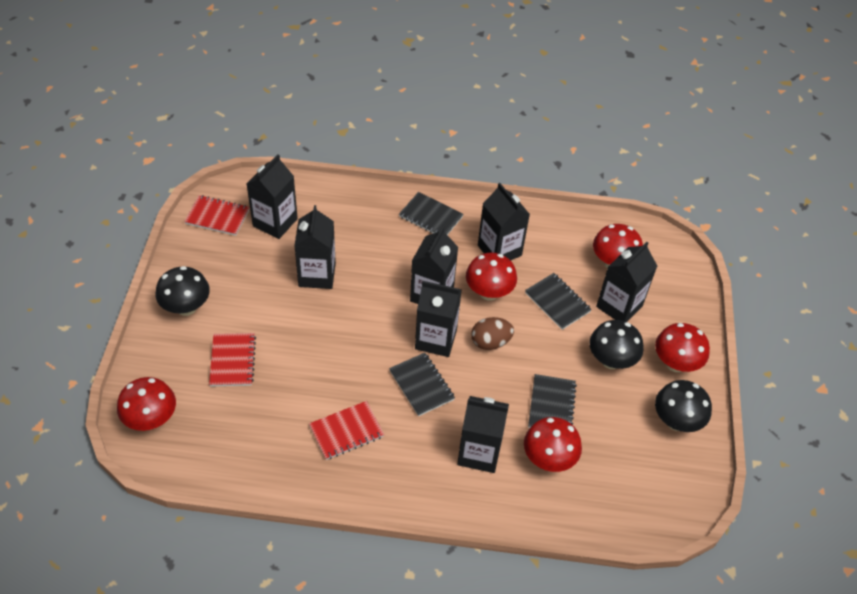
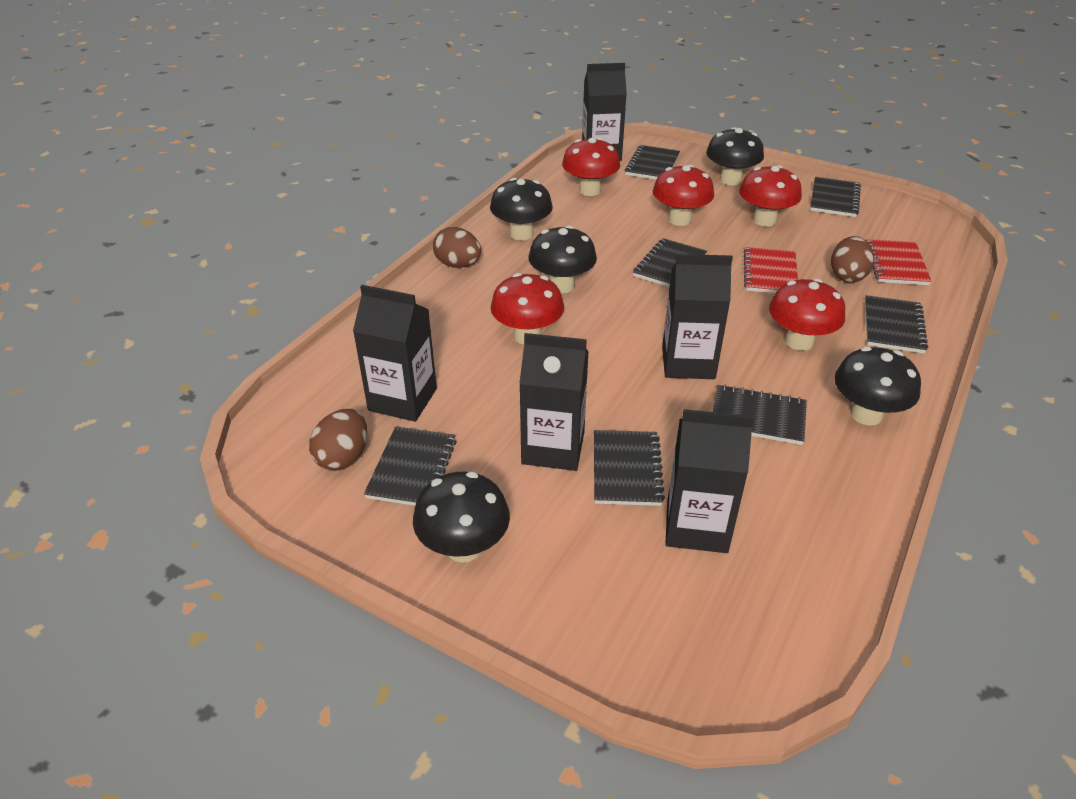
black carton: [247,154,298,239] [294,205,336,289] [410,227,458,304] [415,281,462,357] [457,396,509,473] [478,183,530,261] [596,242,657,322] = 7 -> [353,285,437,422] [519,333,589,471] [582,63,627,161] [662,254,733,379] [665,409,754,553] = 5
black mushroom: [156,266,210,316] [589,320,643,369] [655,380,712,432] = 3 -> [413,472,510,563] [490,178,553,240] [529,225,597,293] [706,127,764,185] [834,347,921,425] = 5
black notebook: [389,353,455,416] [399,192,463,235] [525,273,592,330] [528,374,577,428] = 4 -> [364,426,456,506] [594,430,665,506] [625,145,680,180] [633,238,707,287] [713,385,807,445] [810,177,861,217] [865,295,928,353] = 7
brown egg: [471,317,514,350] = 1 -> [309,409,367,471] [433,227,481,268] [831,236,874,283] = 3
red notebook: [184,195,249,236] [209,333,256,387] [309,401,384,460] = 3 -> [744,247,798,293] [867,239,932,285] = 2

